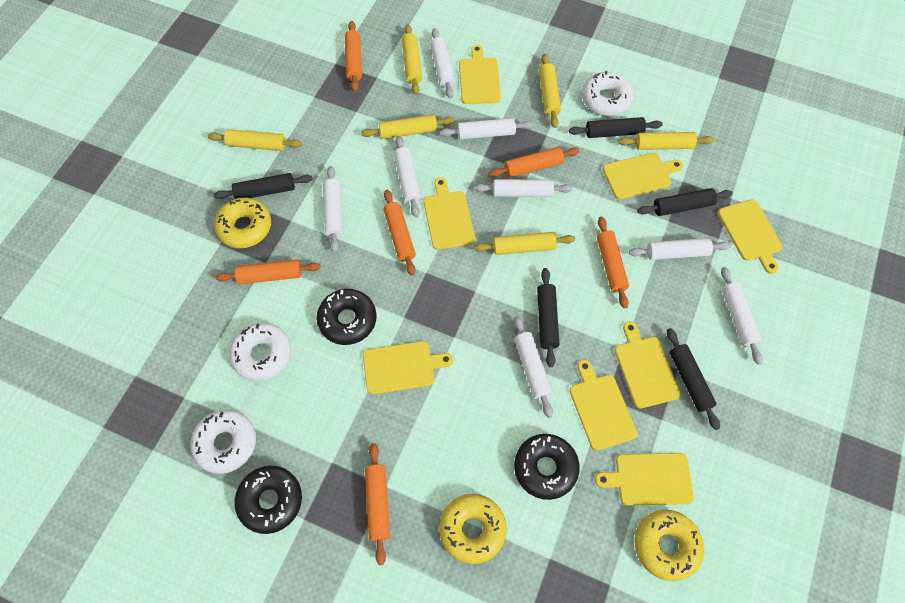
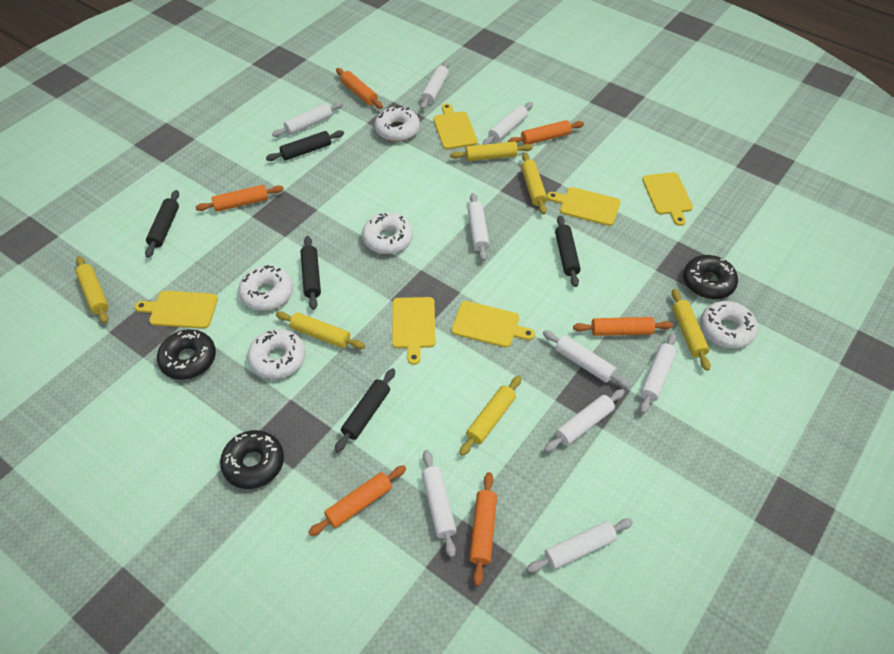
white donut: [190,409,256,474] [229,323,291,381] [582,71,634,116] = 3 -> [238,265,293,311] [247,329,306,379] [362,213,413,254] [375,106,420,142] [700,301,758,349] = 5
white rolling pin: [323,166,343,253] [394,136,421,218] [430,28,455,99] [440,118,533,140] [474,179,573,197] [514,316,553,418] [629,238,731,260] [721,267,763,365] = 8 -> [272,102,343,137] [420,61,449,110] [422,450,457,558] [467,193,489,261] [483,102,533,145] [527,519,633,573] [543,330,630,389] [544,389,625,452] [640,333,677,414] = 9
yellow cutting board: [363,341,453,394] [423,177,475,250] [459,45,501,104] [570,360,637,451] [595,453,694,506] [603,153,683,199] [615,321,680,408] [718,199,783,274] = 8 -> [135,291,218,329] [392,297,436,365] [434,103,478,149] [451,301,535,348] [547,187,621,226] [642,172,693,226] = 6
yellow donut: [214,197,271,248] [439,494,507,564] [635,510,704,581] = 3 -> none = 0

